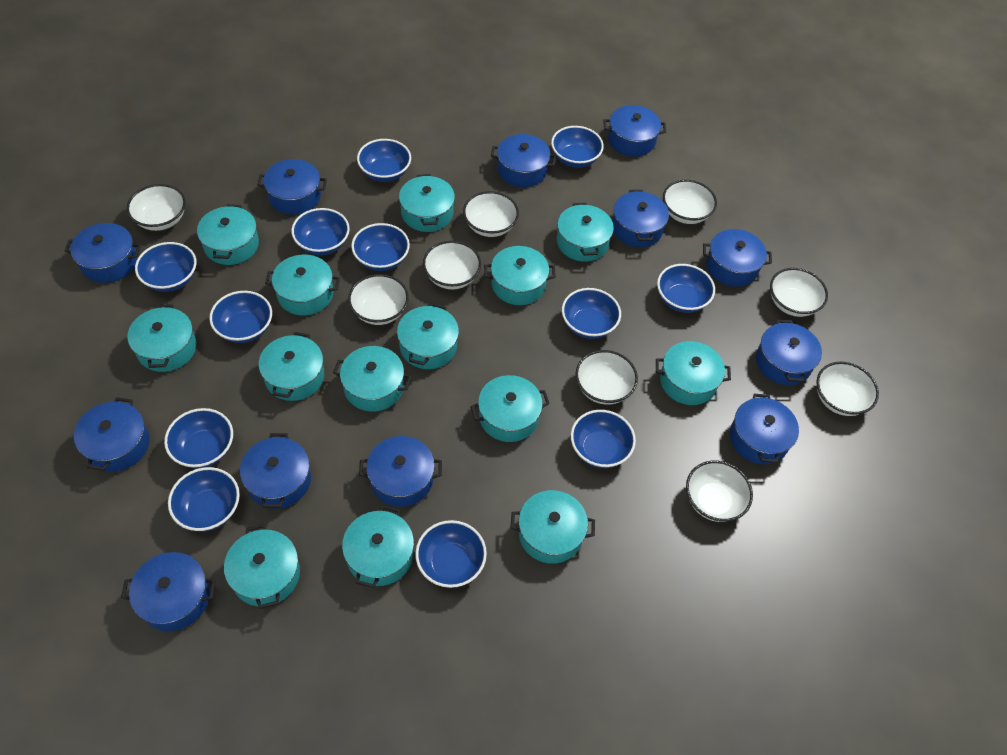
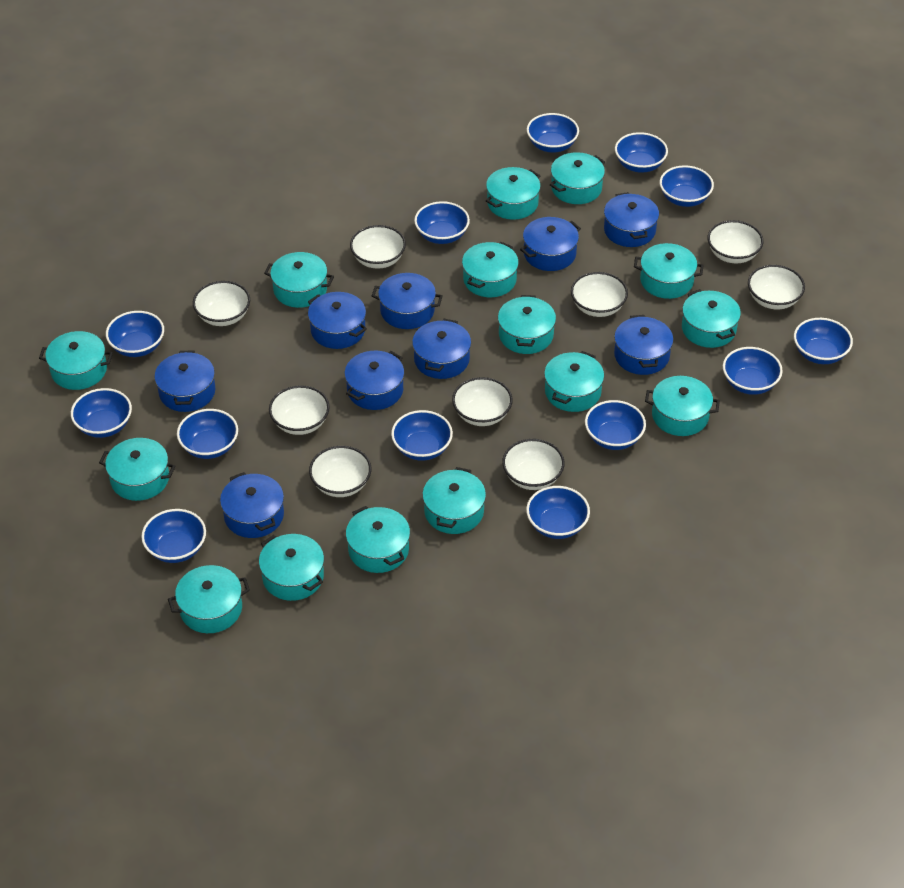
blue bowl: [135,242,197,292] [164,408,233,468] [168,467,240,531] [209,291,272,343] [291,208,350,255] [351,223,410,271] [357,139,411,182] [415,520,487,588] [551,126,604,168] [562,288,621,339] [571,410,636,468] [657,264,715,313] = 12 -> [71,388,132,438] [106,311,164,357] [141,509,206,563] [177,409,238,459] [391,410,453,461] [414,201,470,244] [526,486,590,539] [527,113,579,153] [585,400,646,450] [615,132,668,173] [660,165,714,207] [723,347,783,395] [794,318,853,364] = 13
blue pot: [65,223,141,283] [74,397,149,472] [121,552,216,631] [240,433,311,509] [257,159,327,215] [359,436,442,507] [491,134,556,187] [603,105,666,156] [612,190,669,247] [703,229,772,287] [730,394,799,464] [756,320,822,385] = 12 -> [155,350,215,412] [220,472,284,538] [308,292,367,349] [345,351,404,410] [372,273,443,329] [412,319,471,379] [520,217,581,271] [604,192,659,247] [614,315,673,375] = 9
turquoise pot: [127,304,196,372] [197,204,259,265] [224,524,300,609] [259,332,324,401] [265,255,340,315] [333,346,412,412] [342,505,414,588] [397,303,459,369] [399,174,455,232] [470,375,550,442] [484,246,556,305] [510,490,595,563] [557,203,614,262] [656,341,731,405] = 14 -> [39,331,113,390] [99,438,176,501] [168,565,250,633] [259,534,324,601] [264,252,334,308] [346,506,410,573] [422,467,486,534] [462,242,519,297] [486,167,541,220] [498,295,556,354] [544,351,604,412] [550,152,605,204] [634,243,704,299] [645,376,720,436] [682,289,741,348] = 15

